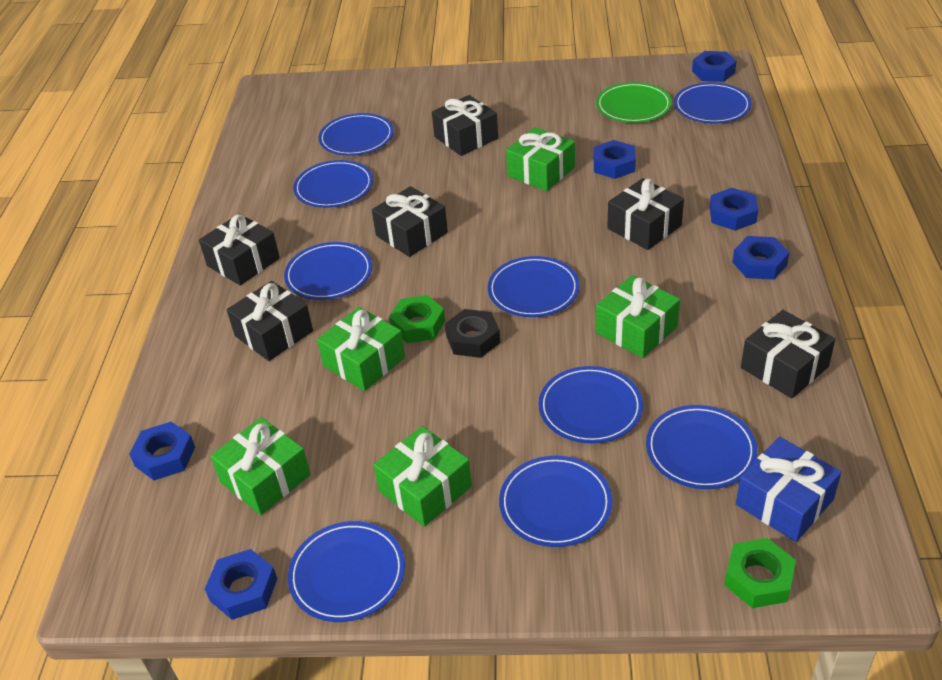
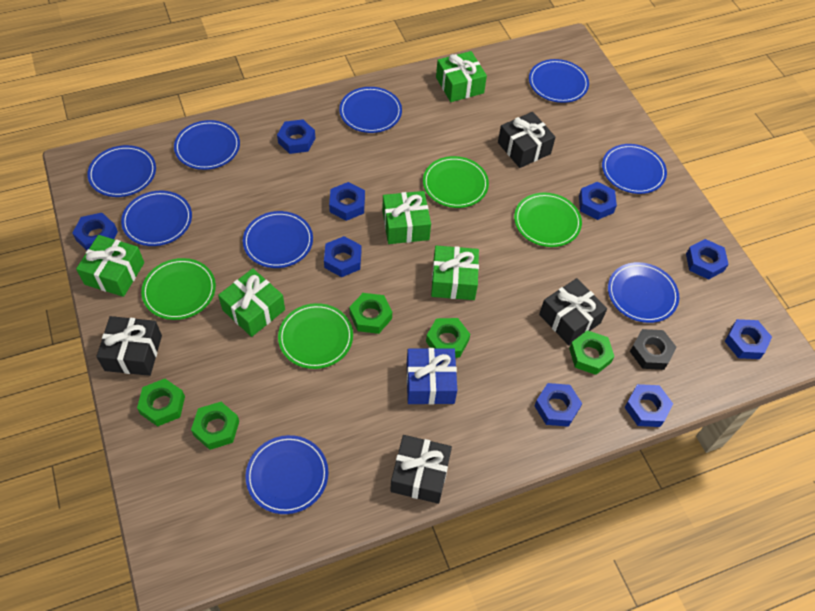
black gift: [199,214,280,286] [227,281,313,361] [372,186,448,257] [432,95,498,156] [607,178,684,250] [741,310,835,399] = 6 -> [96,316,162,376] [390,435,452,504] [498,112,555,168] [539,278,607,345] = 4
blue nut: [129,422,195,480] [205,549,277,620] [594,140,636,179] [692,51,736,82] [710,188,758,231] [733,236,790,280] = 6 -> [72,213,118,250] [277,119,315,154] [324,236,361,277] [329,182,365,221] [534,383,582,427] [579,182,617,220] [624,384,673,427] [686,239,729,280] [725,319,772,359] = 9
green nut: [389,295,445,343] [724,538,796,608] = 2 -> [137,379,185,427] [191,402,239,450] [349,293,392,334] [426,318,470,358] [569,330,615,375] = 5
green plate: [596,82,672,123] = 1 -> [141,258,216,320] [278,303,353,369] [423,156,489,208] [514,193,582,247] = 4

